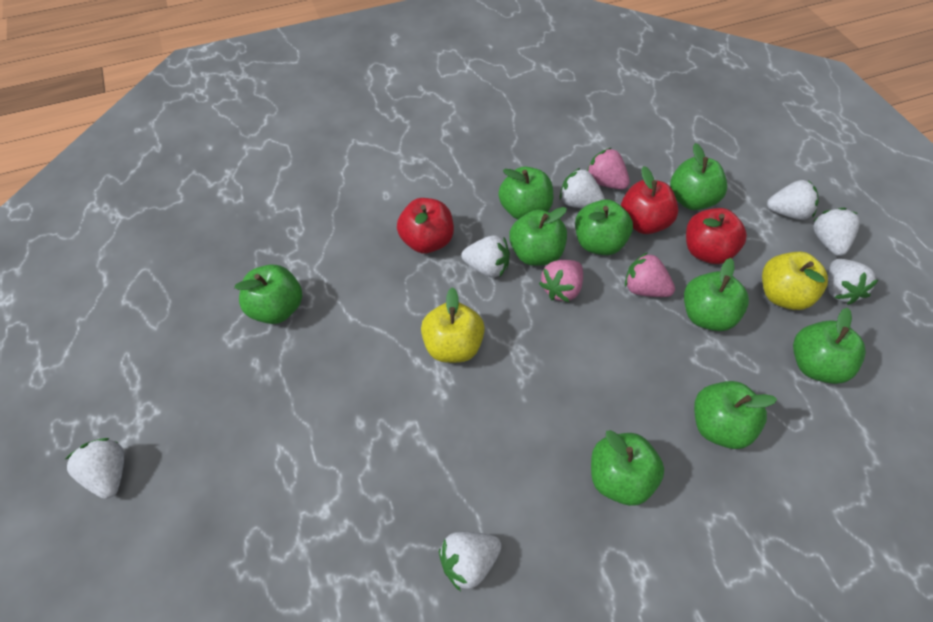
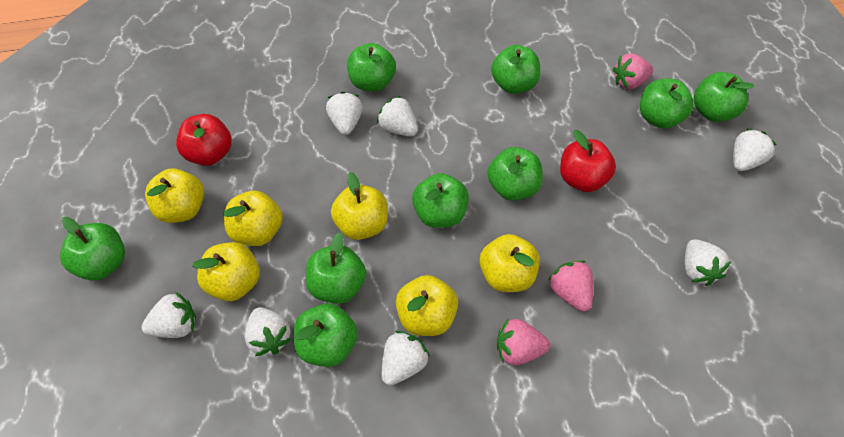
red apple: [397,198,454,253] [621,166,678,234] [686,208,747,264] = 3 -> [176,114,232,166] [560,130,616,192] = 2
yellow apple: [421,287,485,363] [762,252,828,310] = 2 -> [145,169,204,223] [193,242,260,301] [223,191,283,246] [331,172,388,240] [396,275,458,336] [480,234,540,292] = 6

